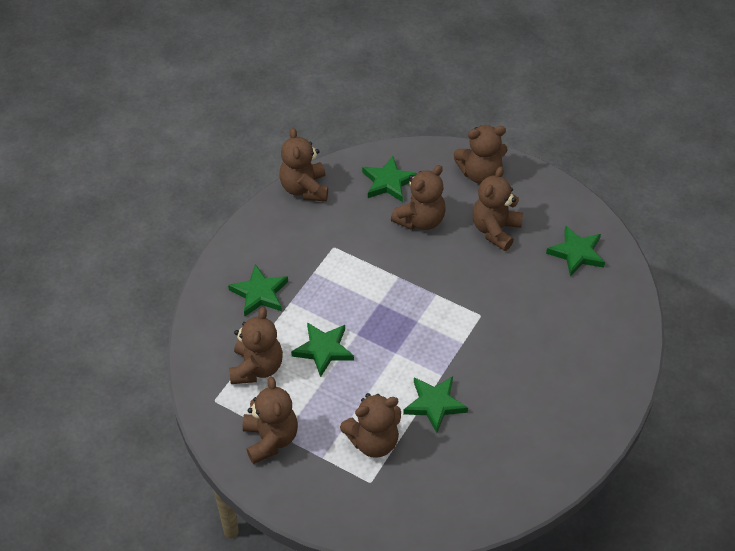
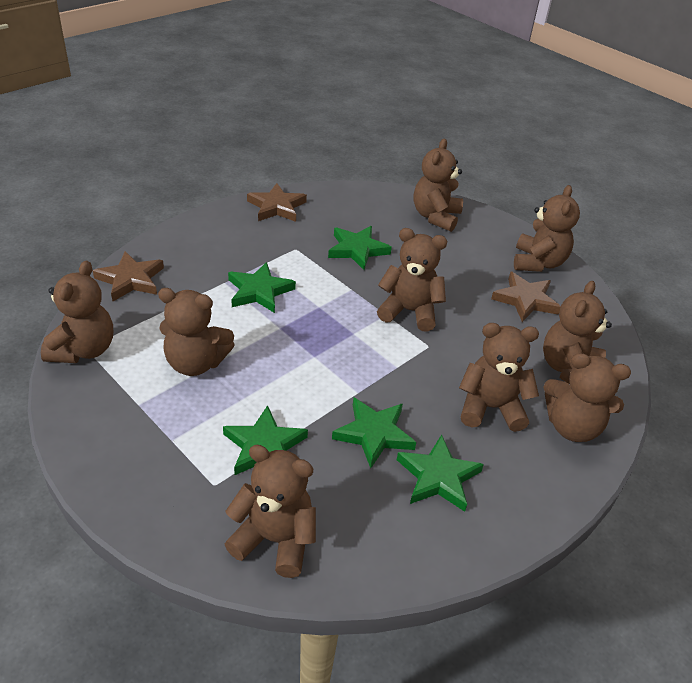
brown star: none = 0 -> [93,251,164,301] [247,183,307,222] [491,272,560,322] = 3
brown teddy bear: [229,307,283,384] [243,377,298,464] [279,128,328,201] [340,393,401,458] [391,165,446,230] [454,125,508,184] [472,167,523,251] = 7 -> [41,261,113,363] [158,288,235,376] [224,445,316,578] [377,228,447,332] [414,139,463,232] [459,323,539,432] [514,185,580,272] [543,281,612,384] [543,353,631,442] = 9

